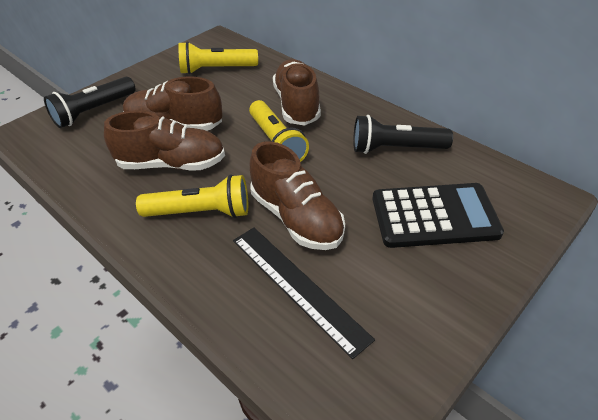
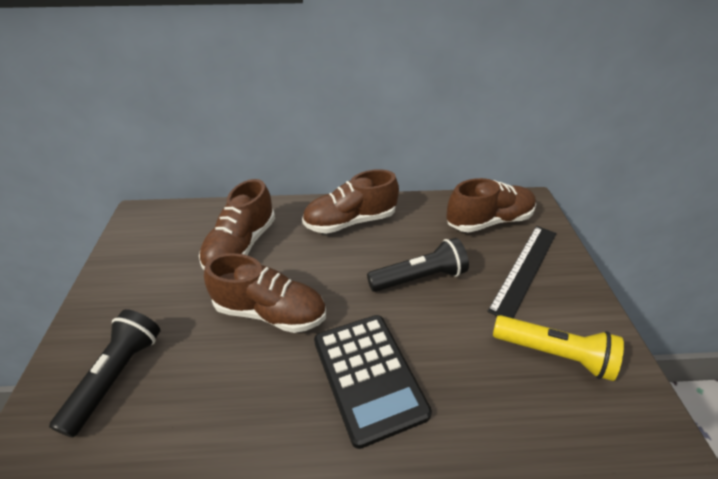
yellow flashlight: [136,174,248,218] [178,41,258,74] [249,100,309,162] = 3 -> [493,315,624,381] = 1

